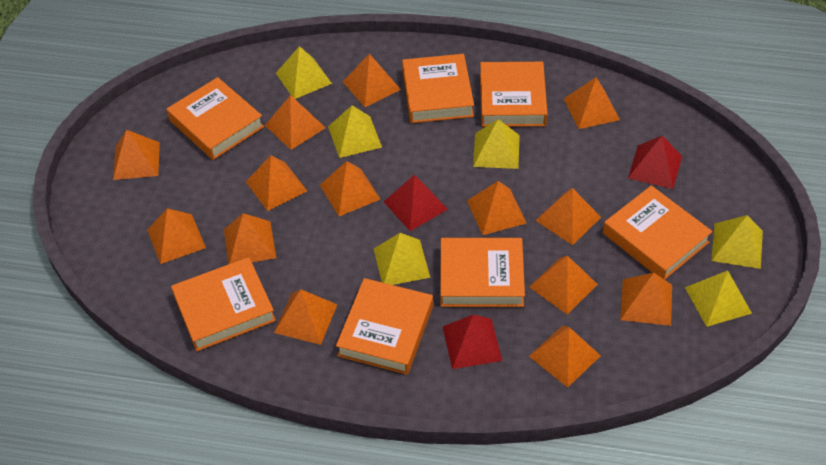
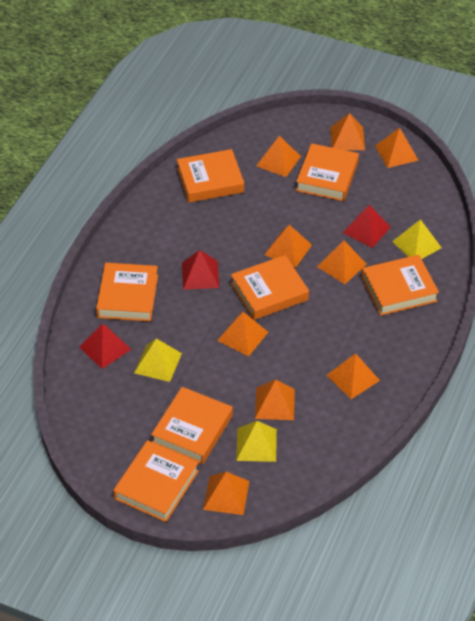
orange pyramid: [113,130,160,180] [147,208,206,264] [224,213,276,264] [246,155,307,211] [265,95,326,150] [274,289,338,345] [320,161,380,216] [343,54,401,107] [467,181,526,235] [529,256,598,314] [529,326,601,388] [535,188,601,245] [564,77,620,129] [620,272,672,326] = 14 -> [203,472,249,515] [217,312,268,357] [255,379,295,420] [256,136,301,177] [265,225,312,268] [317,241,367,284] [327,353,380,399] [330,113,365,150] [375,128,419,168] = 9
yellow pyramid: [276,46,332,99] [328,105,382,158] [374,233,430,285] [473,119,520,169] [685,271,752,327] [711,215,763,269] = 6 -> [134,338,182,382] [236,421,277,462] [392,219,442,259] = 3

